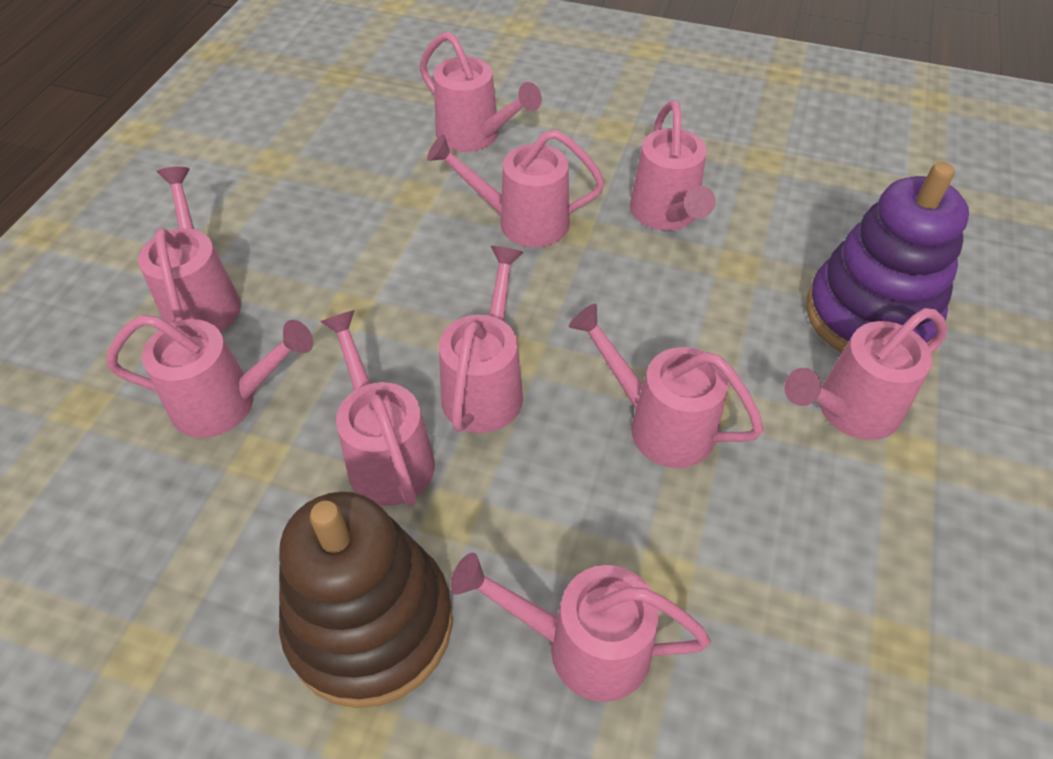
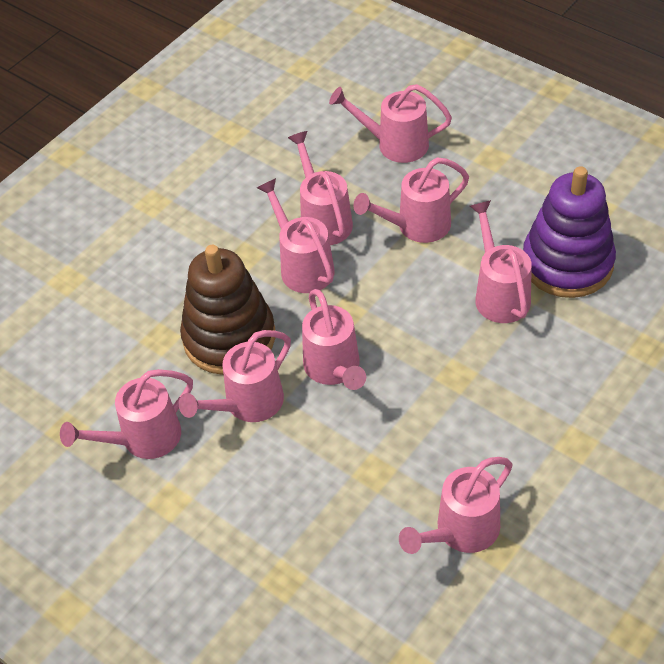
pink watering can: [107,315,313,438] [138,167,241,332] [320,310,435,506] [419,32,542,152] [427,130,605,248] [439,246,523,433] [450,553,711,702] [569,304,764,468] [630,101,715,230] [784,308,947,440] = 10 -> [60,369,193,459] [179,330,291,422] [257,178,335,293] [288,131,353,245] [302,289,366,390] [329,84,452,163] [354,157,469,243] [399,457,512,554] [470,200,532,323] = 9

